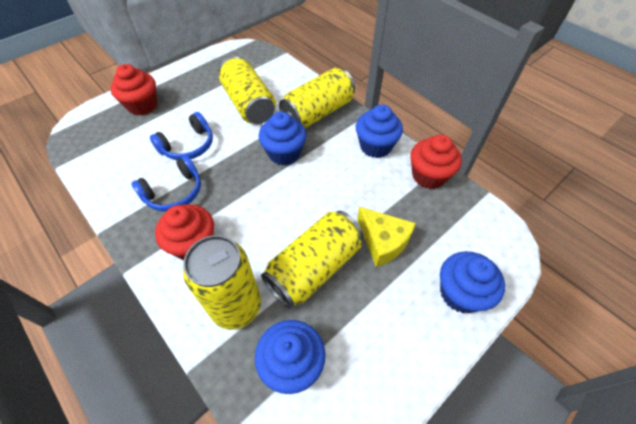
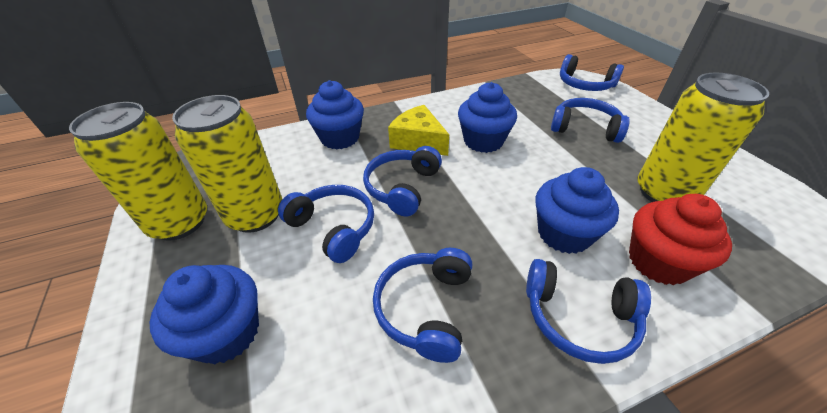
blue headphones: [131,155,201,211] [150,112,213,160] = 2 -> [278,185,374,263] [363,146,442,216] [373,248,472,363] [526,259,651,364] [551,98,630,143] [560,54,624,91] = 6
red cupcake: [110,64,157,116] [155,204,214,260] [410,135,462,189] = 3 -> [629,194,732,285] = 1
yellow can: [183,235,261,330] [219,56,276,124] [261,211,363,309] [279,68,355,128] = 4 -> [69,102,207,241] [172,95,282,233] [638,72,769,202] = 3

